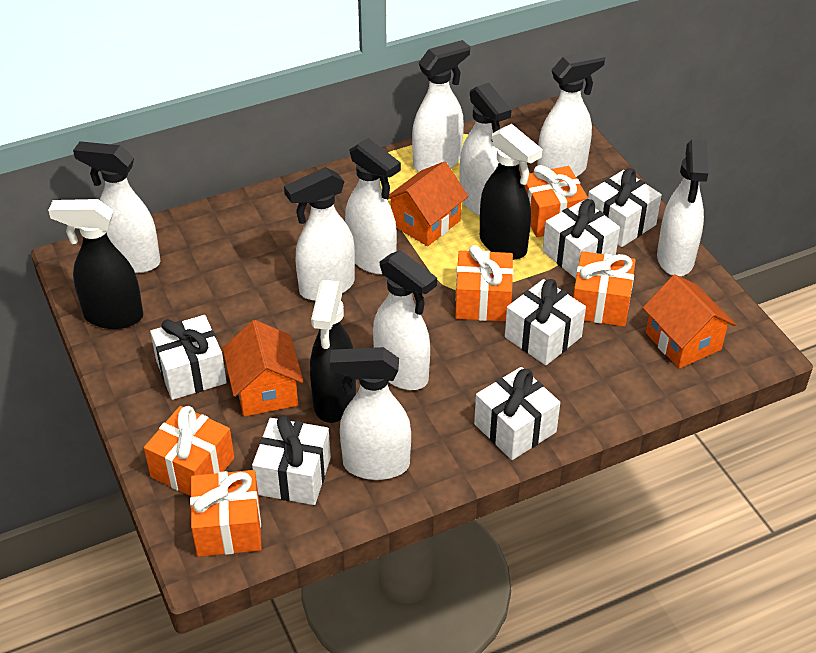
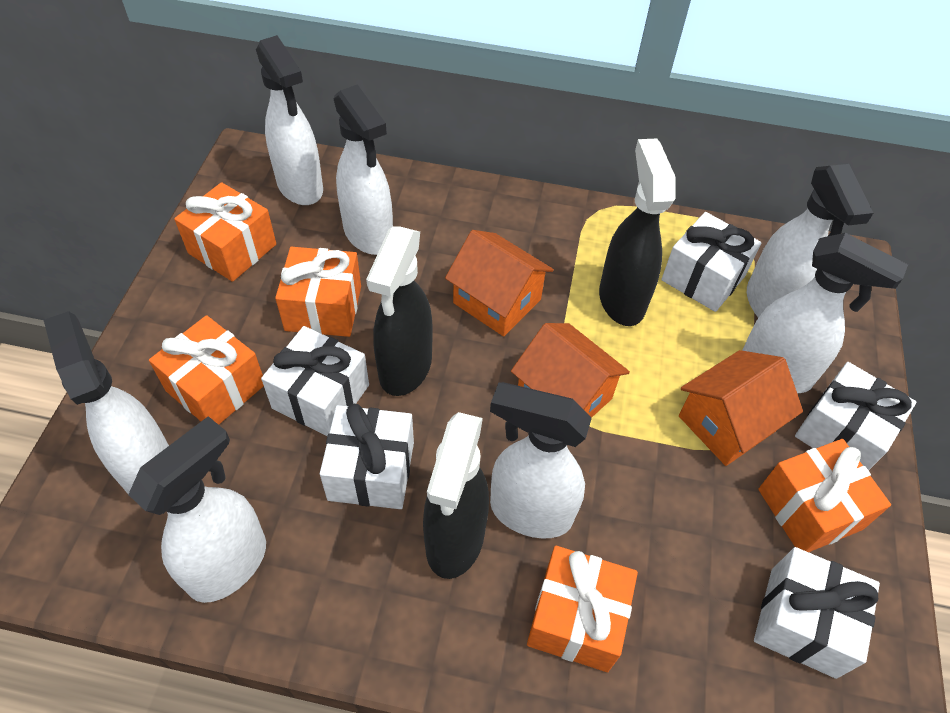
white gift: [150,315,227,400] [252,415,331,505] [474,367,560,460] [505,279,586,365] [542,199,620,278] [588,168,662,247] = 6 -> [261,326,369,436] [320,404,414,509] [661,212,762,312] [754,547,880,679] [795,362,916,471] = 5
white spray bottle: [73,141,160,273] [284,167,355,301] [330,347,411,480] [345,138,401,274] [373,250,437,390] [412,40,470,172] [460,83,512,216] [537,50,605,177] [657,140,708,276] = 9 -> [44,311,169,494] [128,416,266,603] [256,35,323,205] [334,84,393,255] [490,382,592,539] [742,233,908,393] [747,164,873,318] = 7

